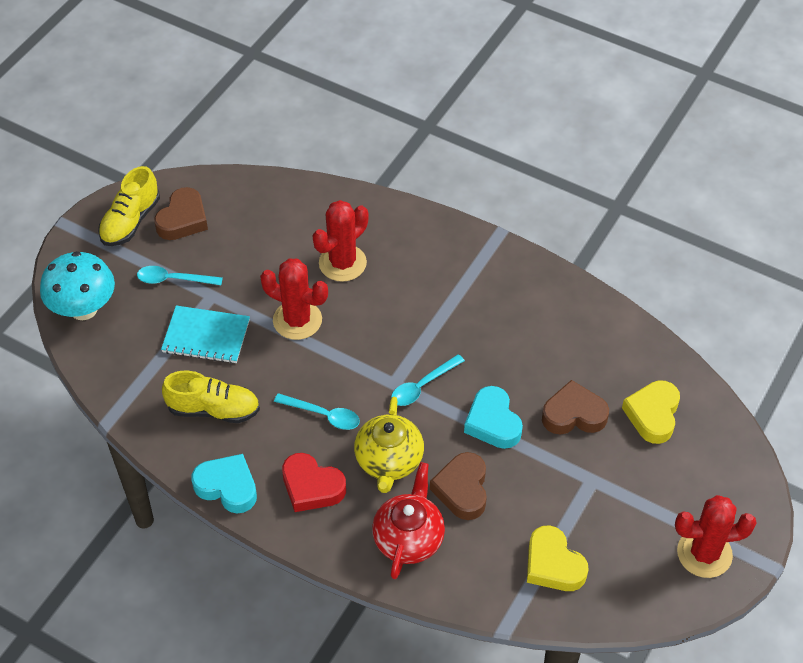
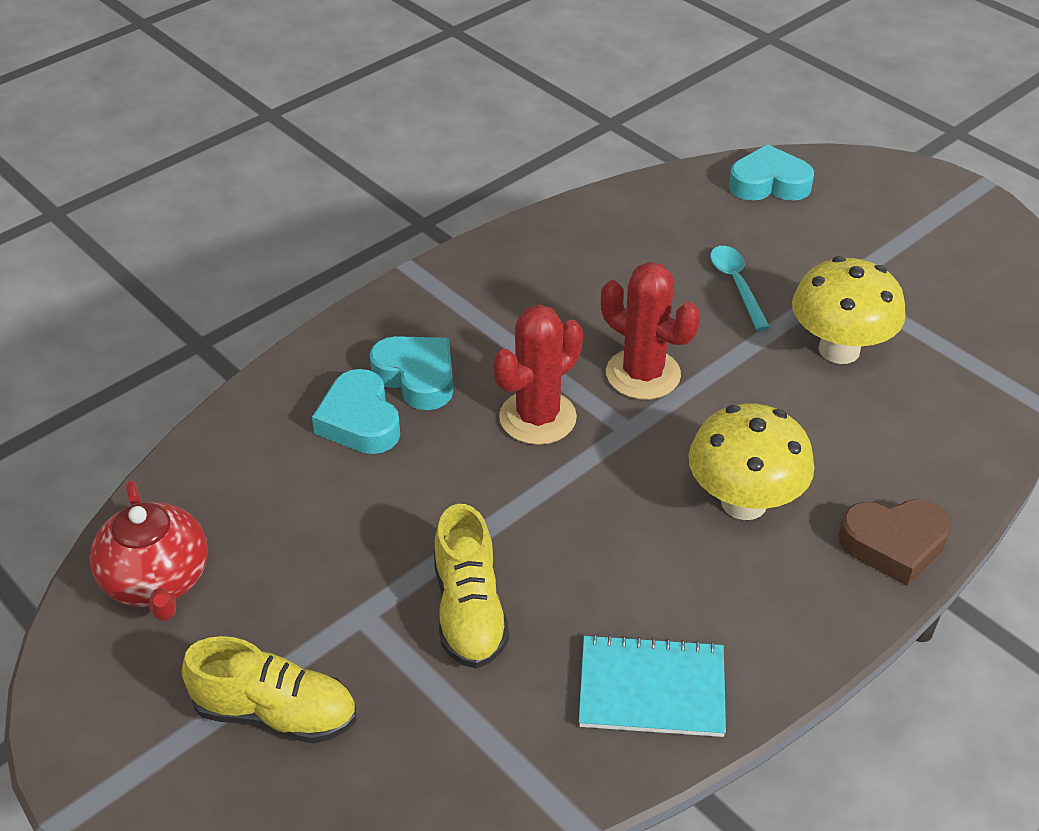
brown heart: [154,187,208,240] [430,452,487,520] [542,380,609,435] = 3 -> [839,499,951,586] = 1
red cactus: [260,258,328,340] [312,200,369,282] [675,495,757,578] = 3 -> [493,304,583,445] [601,262,700,400] = 2
red heart: [282,453,346,512] = 1 -> none = 0
turquoise heart: [192,454,257,513] [464,386,523,449] = 2 -> [312,369,400,454] [370,336,453,410] [729,144,814,201] = 3
turquoise mushroom: [40,251,115,320] = 1 -> none = 0
turquoise spoon: [137,266,223,285] [274,393,360,430] [391,354,465,406] = 3 -> [710,246,770,331] = 1
yellow heart: [527,526,589,591] [622,380,680,444] = 2 -> none = 0
yellow mushroom: none = 0 -> [688,403,815,520] [792,256,906,364] = 2
yellow teapot: [354,397,424,493] = 1 -> none = 0

